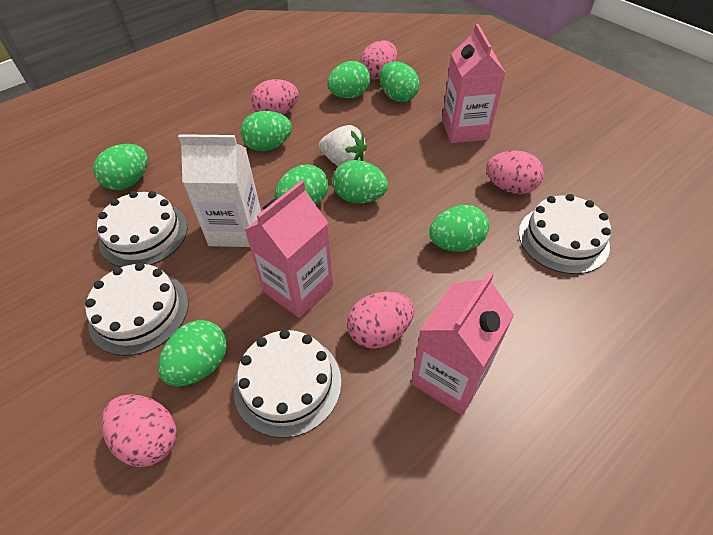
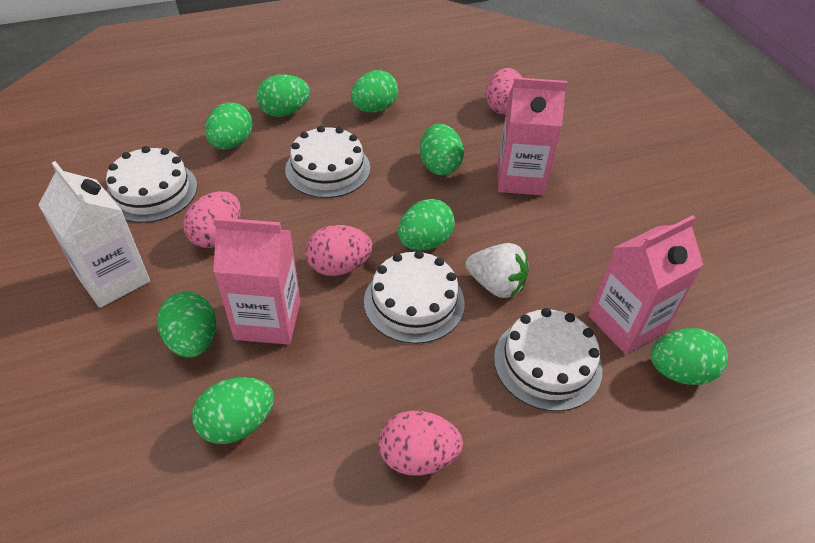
pink egg: [101,394,177,467] [251,79,299,115] [347,292,414,349] [360,40,397,79] [486,151,544,194] = 5 -> [183,191,241,248] [305,225,373,276] [379,411,463,476] [486,68,522,115] = 4

